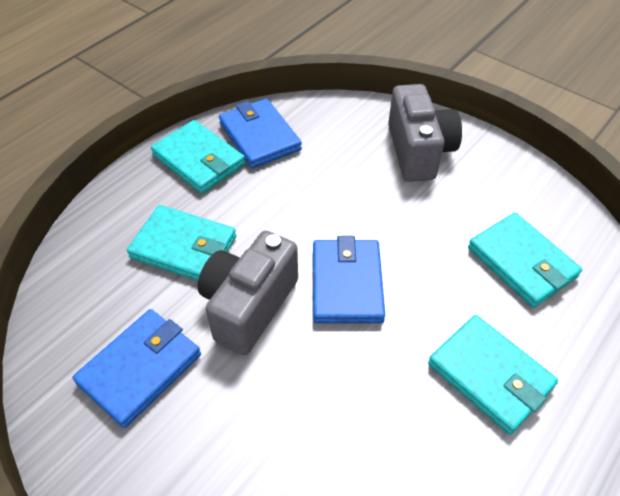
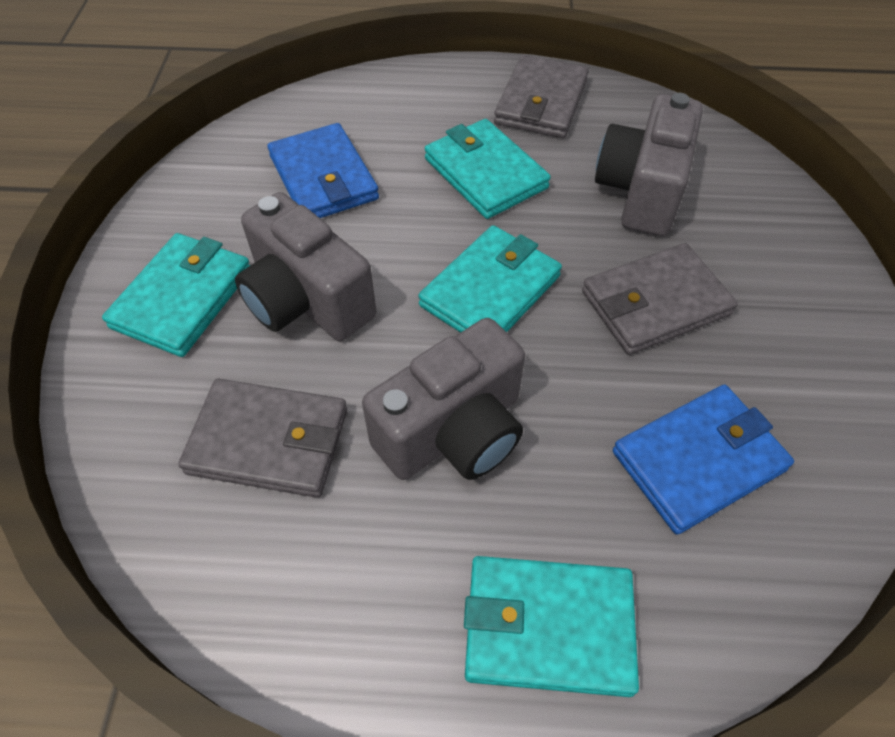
blue wallet: [73,309,201,428] [219,98,302,169] [313,236,385,324] = 3 -> [268,123,379,218] [613,384,794,535] = 2
grey camera: [198,231,298,356] [388,84,462,182] = 2 -> [235,192,376,341] [362,318,525,480] [595,93,703,236] = 3
grey wallet: none = 0 -> [178,379,347,498] [494,55,589,138] [582,243,738,355] = 3

